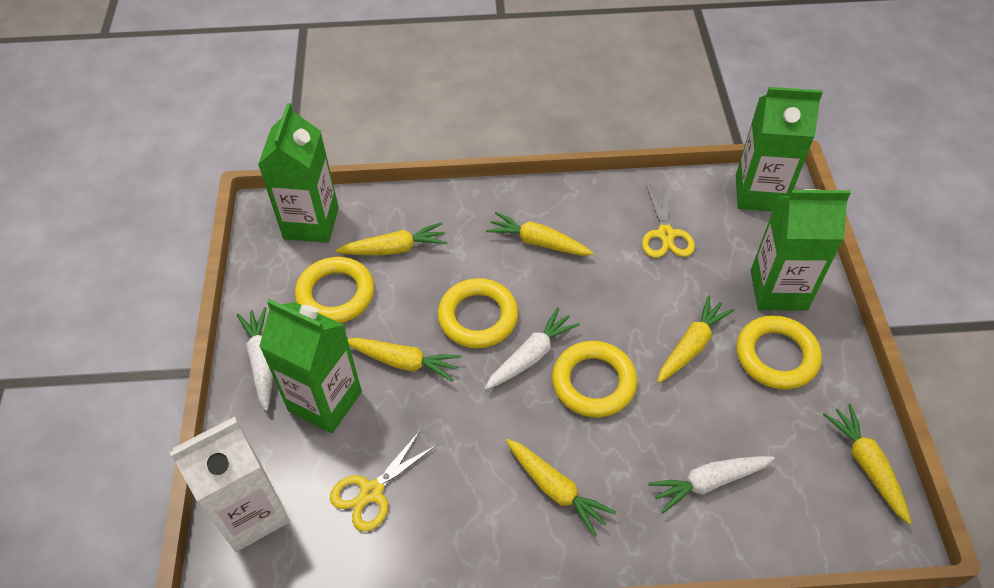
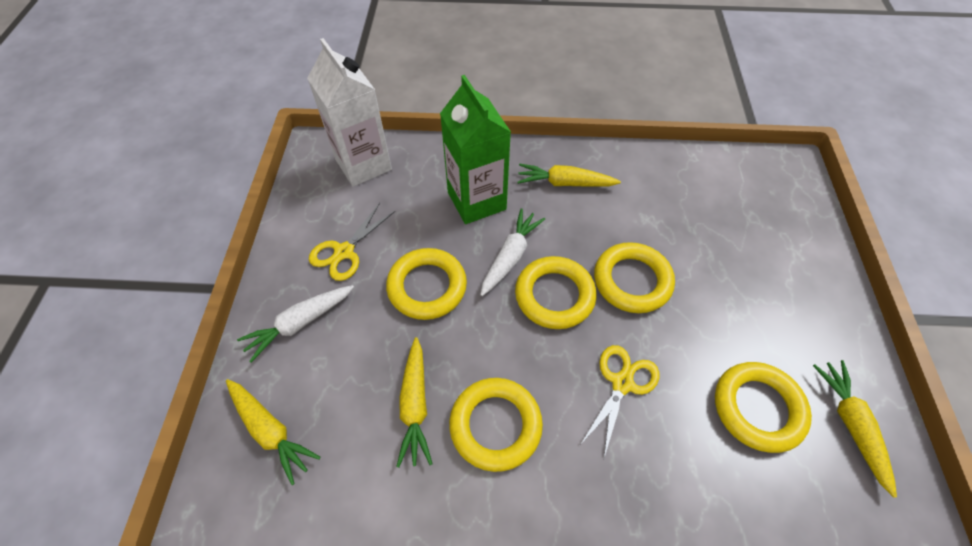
green carton: [258,103,339,243] [259,299,362,433] [736,87,823,212] [751,189,851,311] = 4 -> [440,75,511,224] = 1
white carrot: [237,307,273,411] [485,307,580,390] [648,456,775,513] = 3 -> [237,285,354,363] [480,208,545,296] = 2
yellow carrot: [335,222,447,255] [348,338,461,382] [486,212,593,256] [506,439,616,537] [657,295,734,383] [823,404,911,524] = 6 -> [226,379,320,485] [396,337,433,468] [518,163,621,187] [813,360,897,498] = 4
yellow ring: [295,257,374,323] [438,278,518,348] [552,341,637,417] [736,315,822,390] = 4 -> [386,248,467,320] [449,378,543,472] [515,256,597,329] [594,242,675,313] [715,362,812,453] = 5

